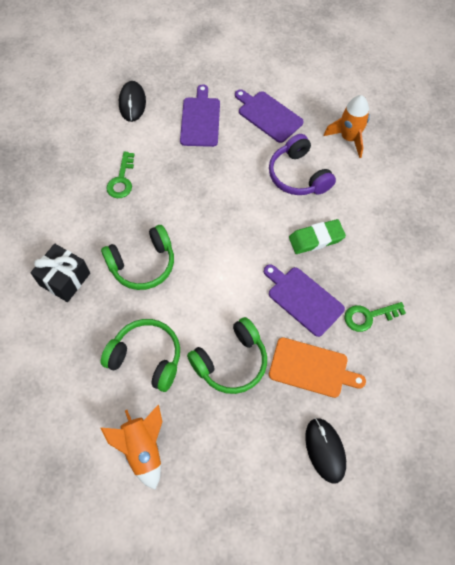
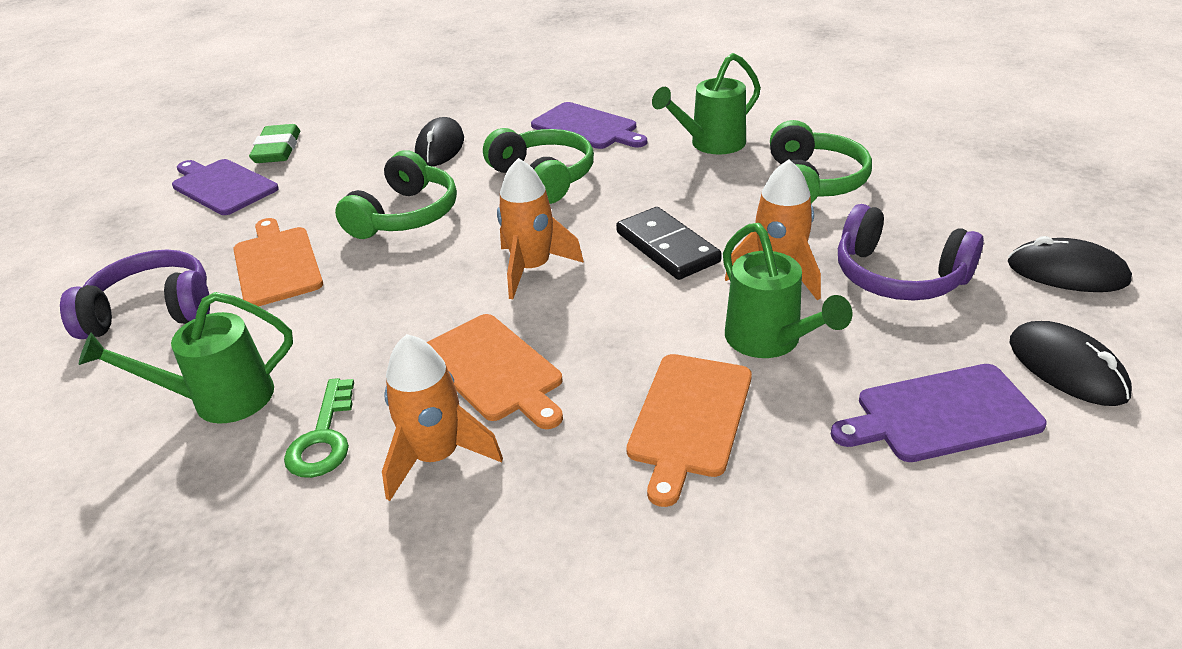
black domino: none = 0 -> [616,207,722,280] = 1
black gift: [30,244,90,302] = 1 -> none = 0
black mouse: [119,81,146,122] [305,418,346,484] = 2 -> [415,117,464,166] [1008,236,1132,292] [1010,321,1132,406] = 3
green key: [106,152,134,198] [344,302,406,332] = 2 -> [284,378,354,478] = 1
green watering can: none = 0 -> [79,292,293,424] [652,53,761,154] [723,223,852,358] = 3
orange cutting board: [269,337,366,398] = 1 -> [233,218,323,306] [427,314,563,429] [626,354,752,507] = 3
orange rocket: [101,405,162,490] [324,95,370,158] = 2 -> [382,334,503,501] [497,158,584,299] [725,159,821,300] = 3
purple headphones: [269,134,336,195] = 1 -> [60,250,210,339] [838,204,984,300] = 2

